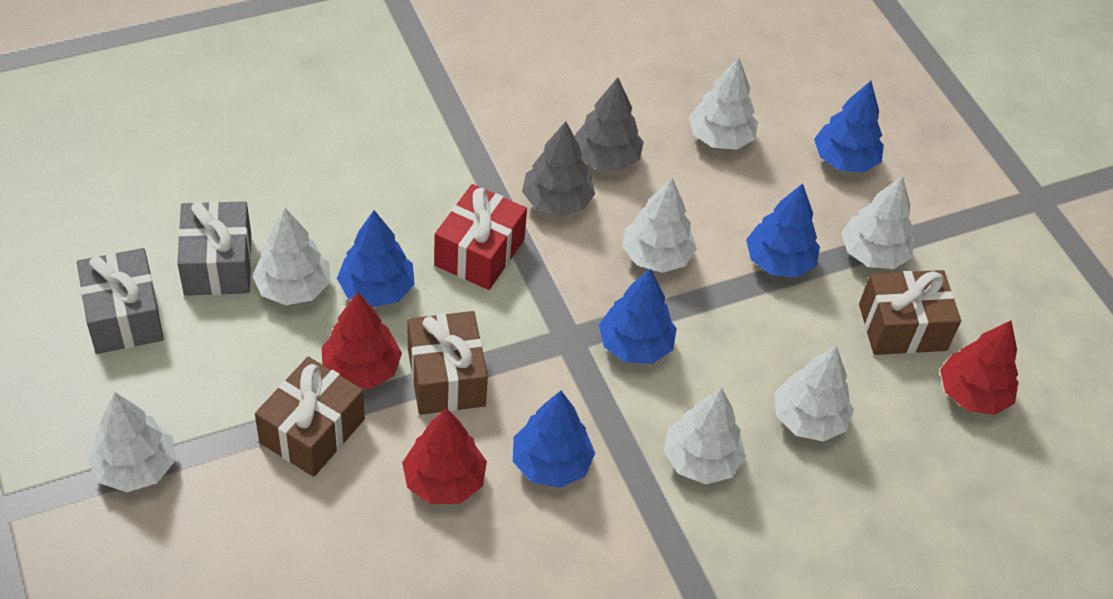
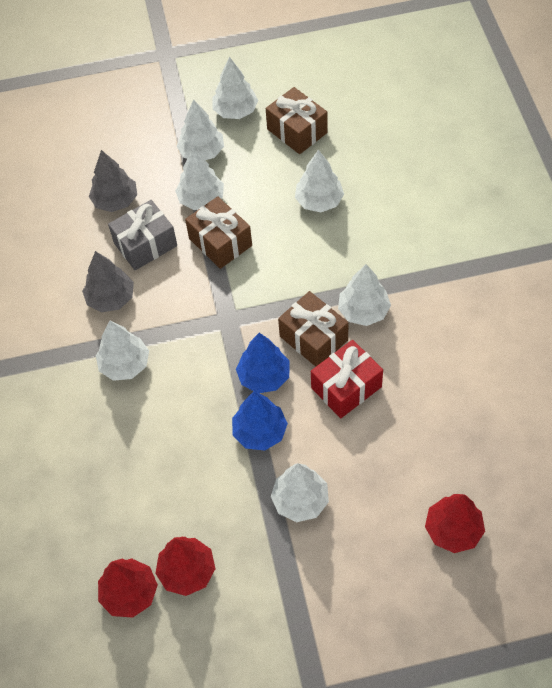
blue tree: [337,210,415,307] [513,391,595,488] [599,269,677,364] [746,183,820,277] [814,81,884,172] = 5 -> [232,391,288,451] [236,333,290,393] = 2
grey gift: [77,248,164,354] [177,201,252,296] = 2 -> [108,200,177,270] = 1

